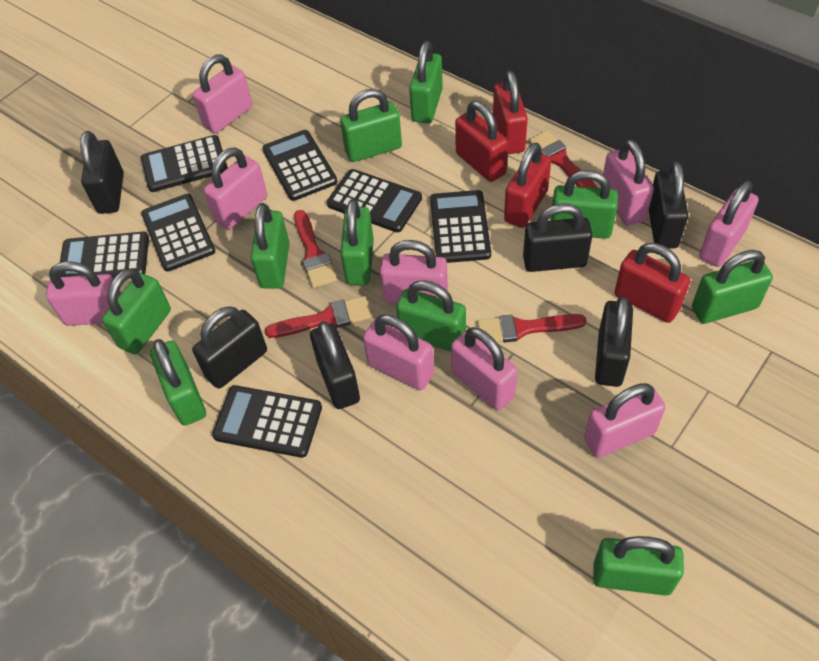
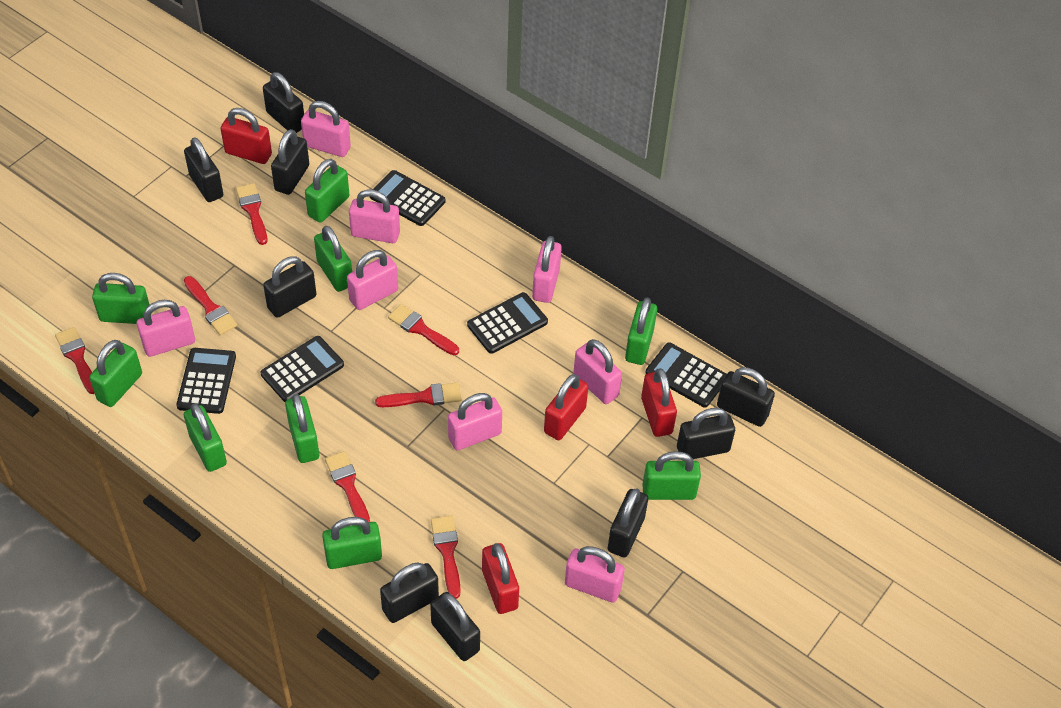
black calculator: [59,231,149,278] [141,135,228,192] [141,194,215,272] [212,385,322,458] [262,130,337,201] [327,169,422,233] [430,190,491,263] = 7 -> [176,348,236,414] [261,336,344,402] [370,170,445,226] [467,292,548,354] [646,342,727,407] = 5
black padlock: [80,131,124,214] [192,306,267,389] [310,321,360,409] [523,203,593,272] [595,297,633,387] [649,161,689,249] = 6 -> [184,137,223,202] [263,72,304,133] [263,256,316,318] [271,129,309,195] [380,563,439,623] [430,592,480,661] [608,488,648,558] [677,408,735,459] [717,367,775,427] = 9
green padlock: [102,269,171,354] [150,339,206,426] [250,203,290,289] [340,89,402,162] [340,199,374,285] [396,280,466,352] [409,41,443,123] [551,170,618,239] [593,536,684,596] [692,250,773,324] = 10 -> [89,340,142,407] [92,273,150,324] [184,403,227,472] [285,394,319,463] [305,159,349,223] [314,226,352,292] [322,517,382,569] [625,297,657,365] [642,451,701,500] = 9
pink padlock: [46,261,121,326] [193,55,253,133] [204,147,267,229] [363,314,434,390] [380,240,448,303] [451,327,518,410] [584,383,666,458] [603,139,654,226] [699,181,759,267] = 9 -> [137,300,195,357] [301,101,351,157] [347,250,398,310] [349,189,400,243] [448,393,502,450] [532,236,562,303] [565,546,625,603] [573,339,622,404] = 8
red brush: [265,296,371,338] [294,210,337,288] [477,314,586,343] [529,130,597,188] = 4 -> [55,327,95,394] [184,276,237,335] [236,183,267,245] [325,451,370,522] [375,383,461,407] [388,304,459,355] [431,515,461,599] = 7

